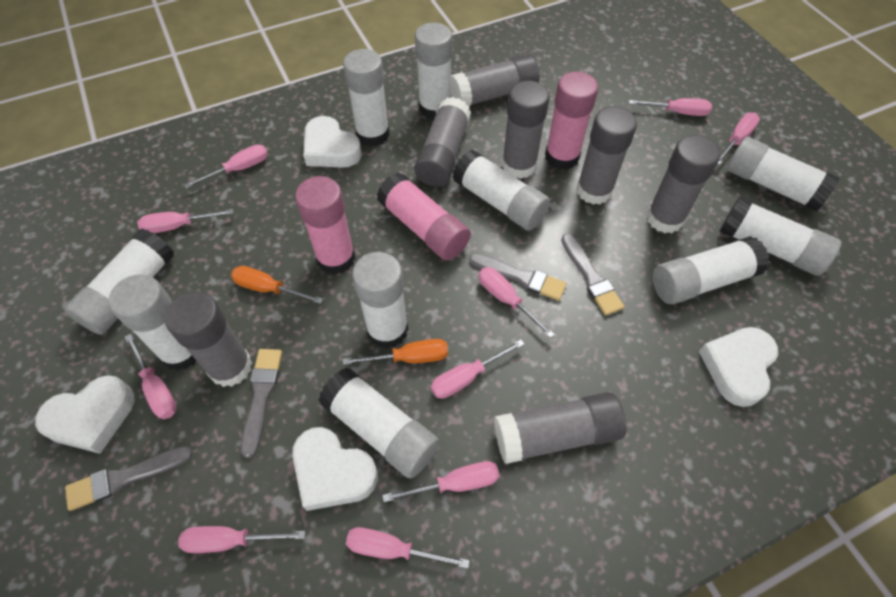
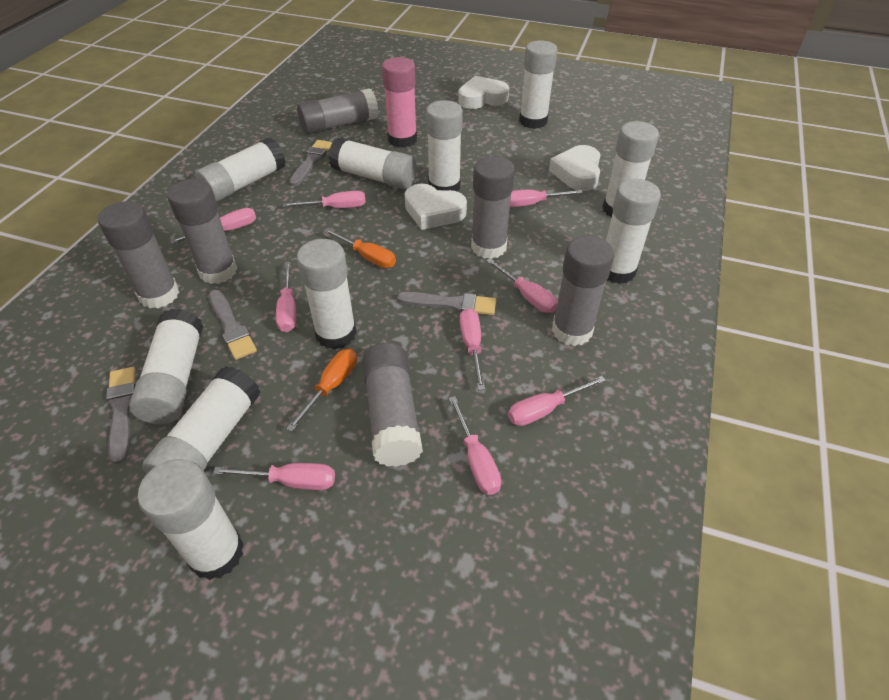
grey glue stick: [165,292,252,387] [414,97,471,187] [451,54,540,106] [494,392,626,464] [502,81,550,179] [576,106,637,205] [646,135,720,233] = 7 -> [98,201,179,308] [167,179,237,284] [297,88,378,134] [362,343,423,467] [471,156,515,259] [552,236,614,346] = 6
pink glue stick: [295,176,356,275] [377,172,471,260] [545,72,598,170] = 3 -> [382,57,417,148] = 1
pink screwdriver: [125,334,177,419] [137,209,233,233] [178,526,305,553] [185,144,268,189] [346,527,470,569] [382,461,499,502] [431,339,525,399] [479,267,555,338] [629,98,712,116] [717,112,760,165] = 10 -> [170,208,256,244] [213,463,335,490] [276,262,296,332] [283,191,366,208] [449,396,501,495] [460,308,485,390] [486,258,558,313] [508,376,606,426] [510,189,583,207] = 9
white heart: [35,375,134,454] [292,427,378,511] [303,116,362,168] [699,327,778,407] = 4 -> [405,184,467,230] [458,76,509,109] [549,145,601,191] = 3

